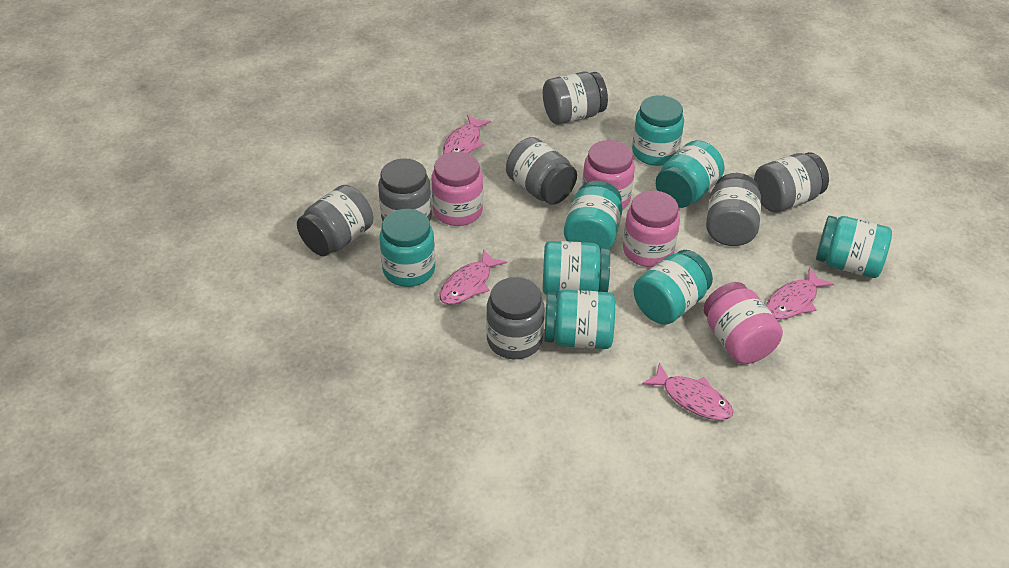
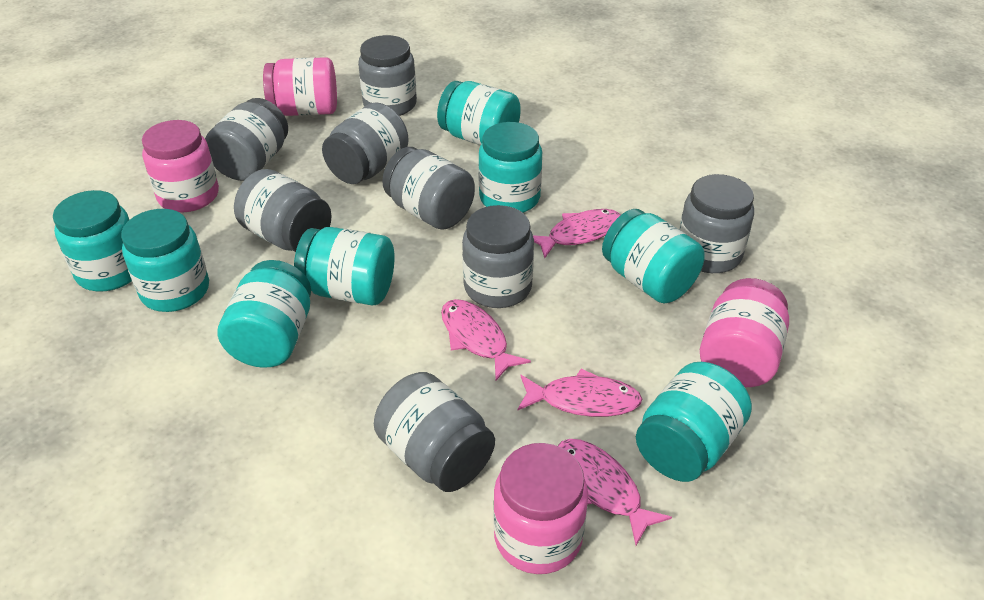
grey jar: [297,185,373,256] [378,158,432,222] [486,277,545,359] [506,137,577,204] [543,71,608,124] [706,173,762,246] [754,152,829,212] = 7 -> [205,98,288,181] [234,169,332,252] [322,103,409,184] [358,35,417,116] [374,372,495,492] [382,147,475,230] [462,205,534,308] [679,174,754,273] = 8

